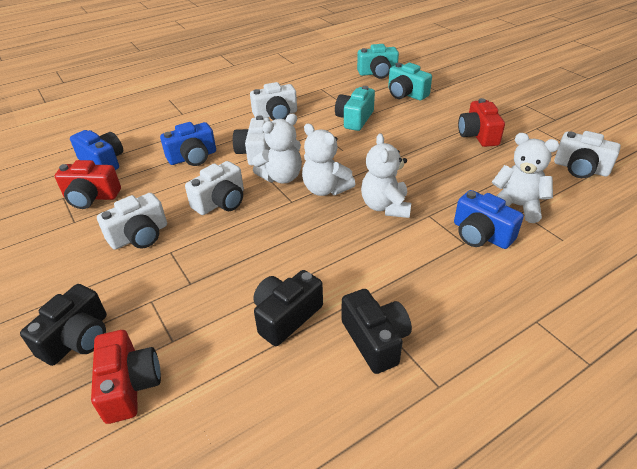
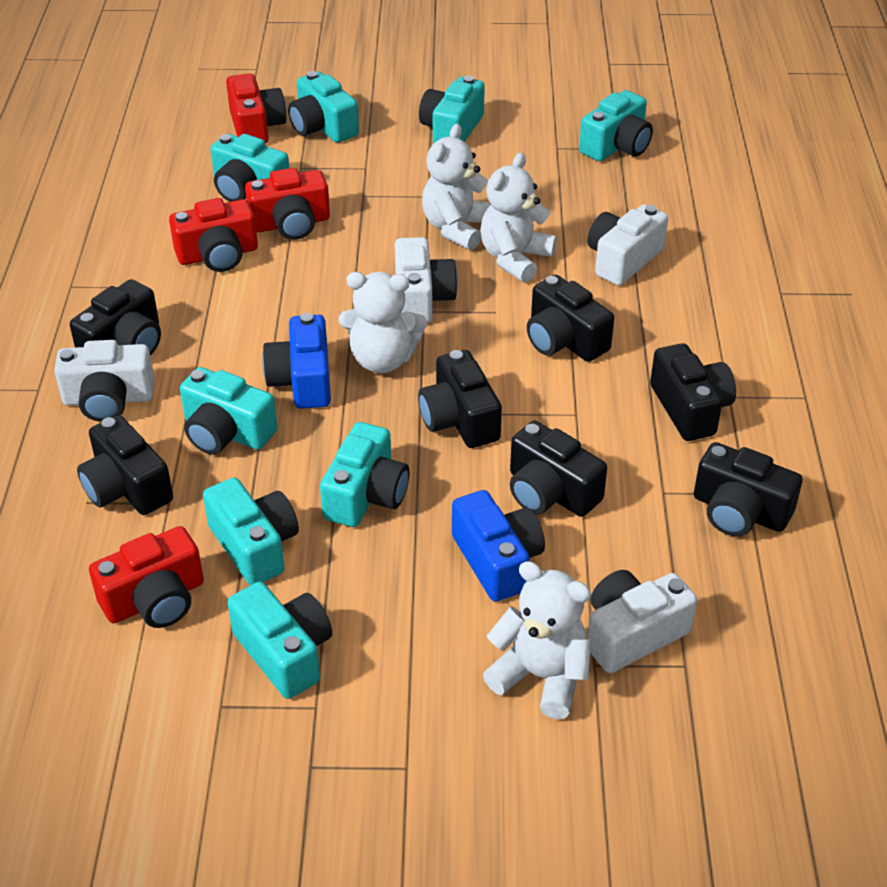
black camera: [20,284,107,366] [253,270,323,346] [342,289,412,374] = 3 -> [70,279,161,355] [77,415,173,515] [418,350,502,448] [510,421,607,517] [527,275,614,362] [650,343,736,441] [694,442,803,536] = 7
blue camera: [70,130,123,170] [160,122,216,166] [454,190,524,249] = 3 -> [262,313,331,409] [452,490,545,602] = 2
red camera: [55,160,121,209] [91,330,161,424] [458,98,505,147] = 3 -> [89,526,204,628] [169,198,258,272] [226,73,286,144] [245,168,330,240] = 4
turquoise camera: [335,86,375,131] [357,44,399,79] [388,63,432,101] = 3 -> [180,367,277,455] [203,477,299,585] [210,134,289,202] [228,582,332,699] [288,71,359,143] [320,422,409,527] [419,75,485,144] [579,90,653,161] = 8
white camera: [97,193,167,250] [185,161,244,215] [233,115,270,165] [250,82,297,120] [554,131,621,178] = 5 -> [54,340,155,422] [395,237,458,323] [587,570,697,673] [588,204,668,286] = 4

